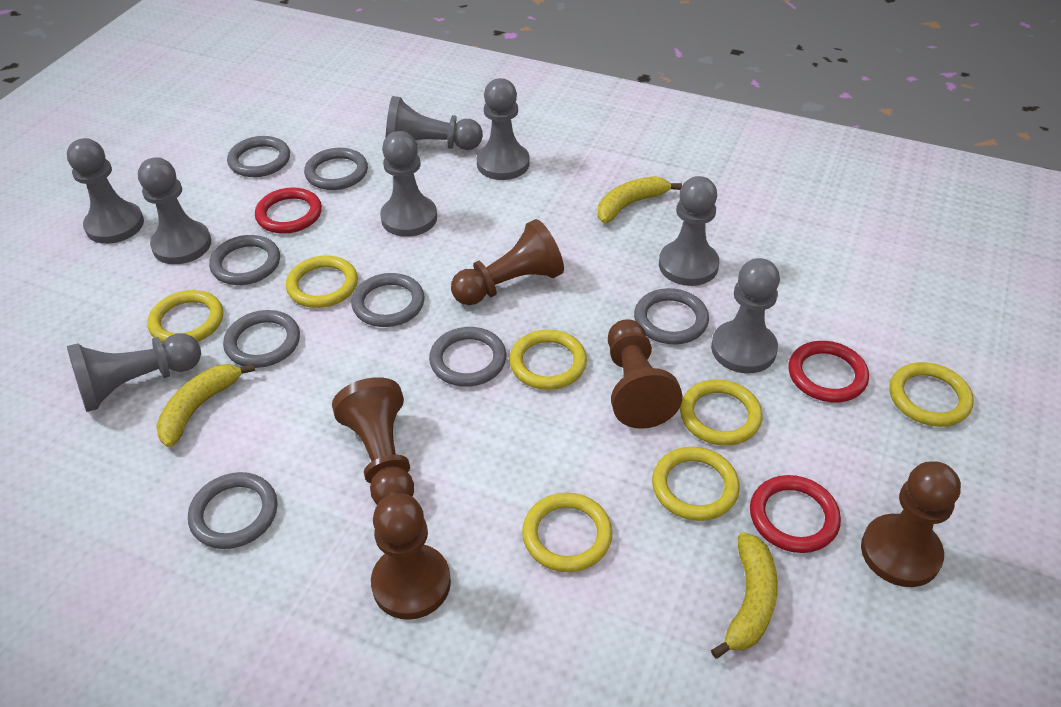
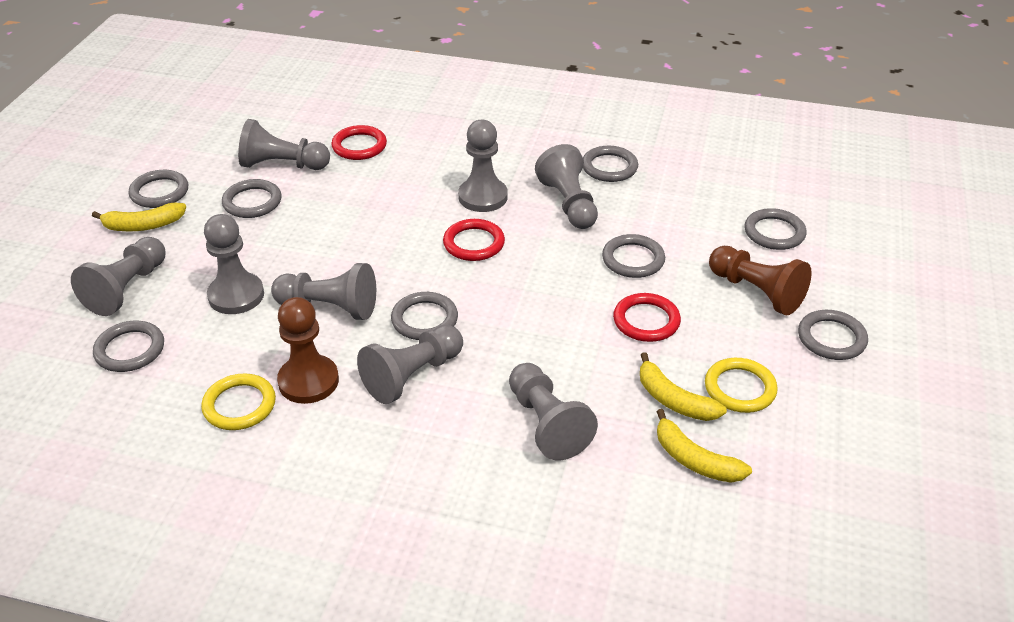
brown pawn: [332,377,414,504] [371,493,451,620] [451,219,564,305] [608,319,683,429] [861,461,961,587] = 5 -> [277,297,339,404] [709,246,812,315] = 2
yellow ring: [147,290,223,343] [286,256,358,308] [509,330,587,390] [522,492,613,572] [652,447,740,521] [680,379,762,446] [889,362,974,427] = 7 -> [201,373,276,430] [705,358,778,413] = 2

